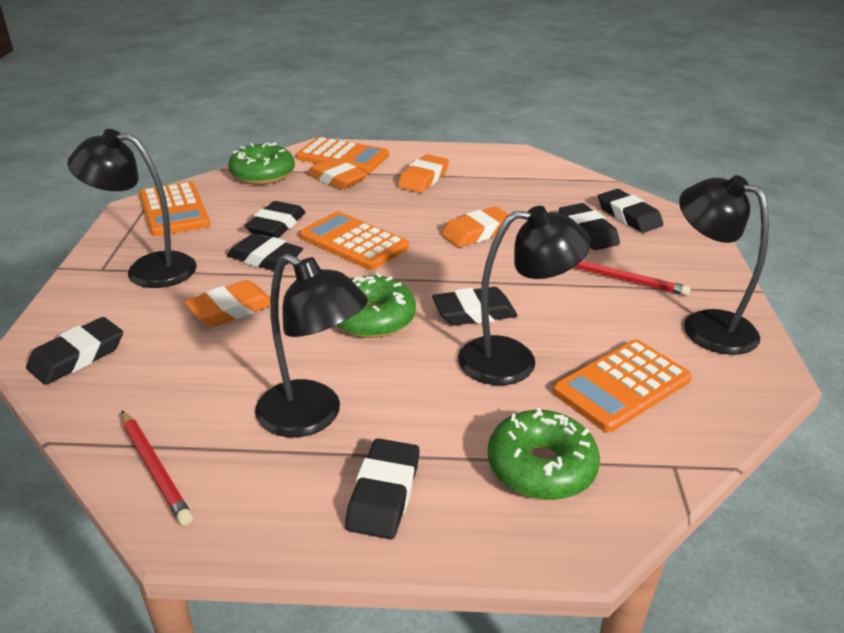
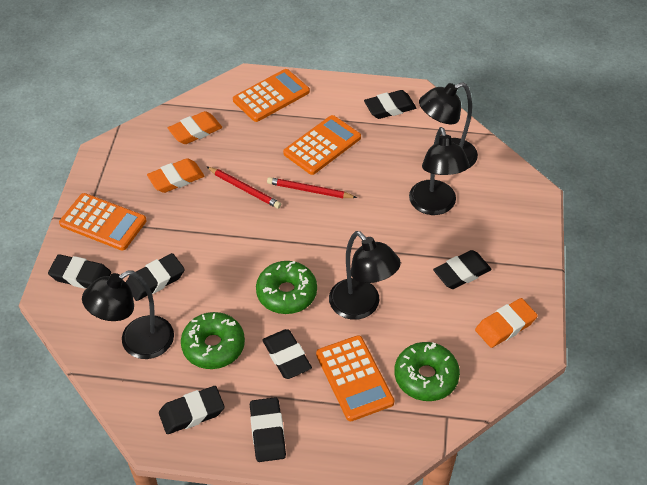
orange eraser: [184,280,270,326] [307,158,367,190] [398,154,449,193] [441,207,511,247] = 4 -> [147,158,204,193] [168,111,222,144] [475,298,538,348] = 3

